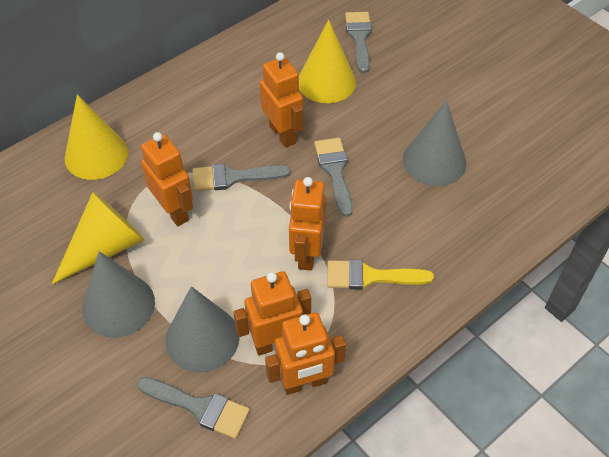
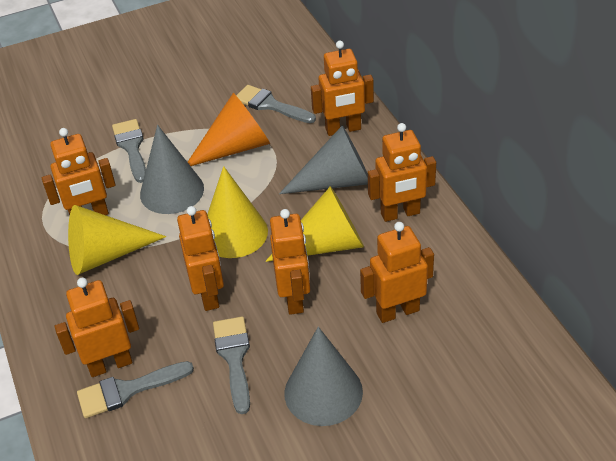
orange cone: none = 0 -> [188,93,270,166] = 1
orange robot: [141,132,193,226] [233,271,311,356] [260,52,303,148] [265,312,346,395] [289,177,326,271] = 5 -> [42,128,116,215] [55,278,139,377] [177,206,224,311] [270,209,310,315] [311,41,374,136] [360,222,434,323] [368,123,436,222] = 7
yellow brush: [327,260,434,290] = 1 -> none = 0

